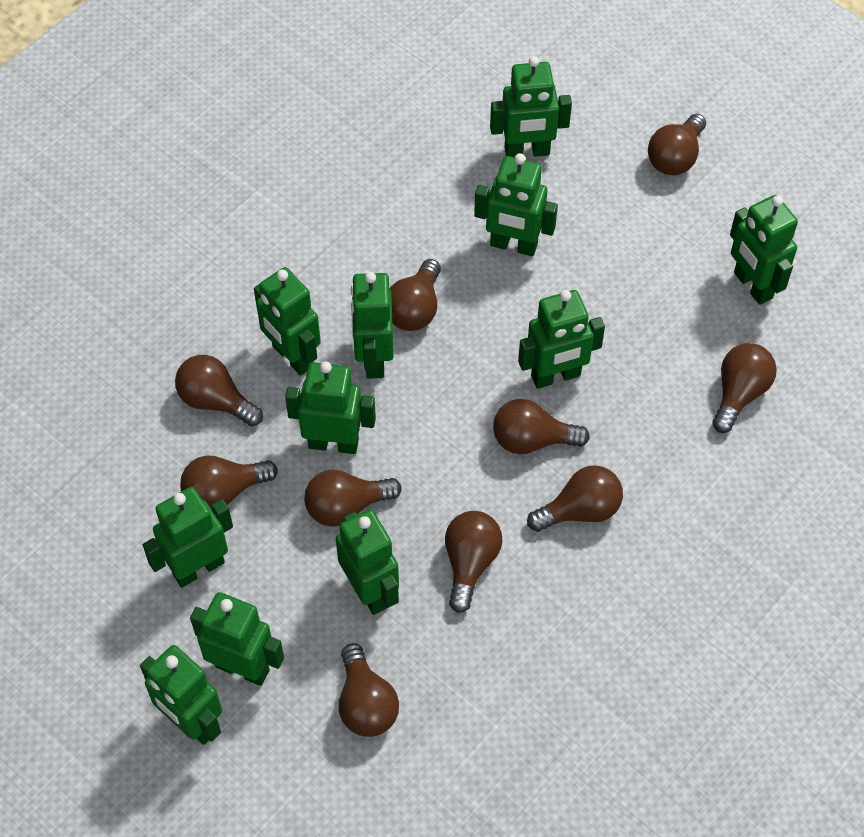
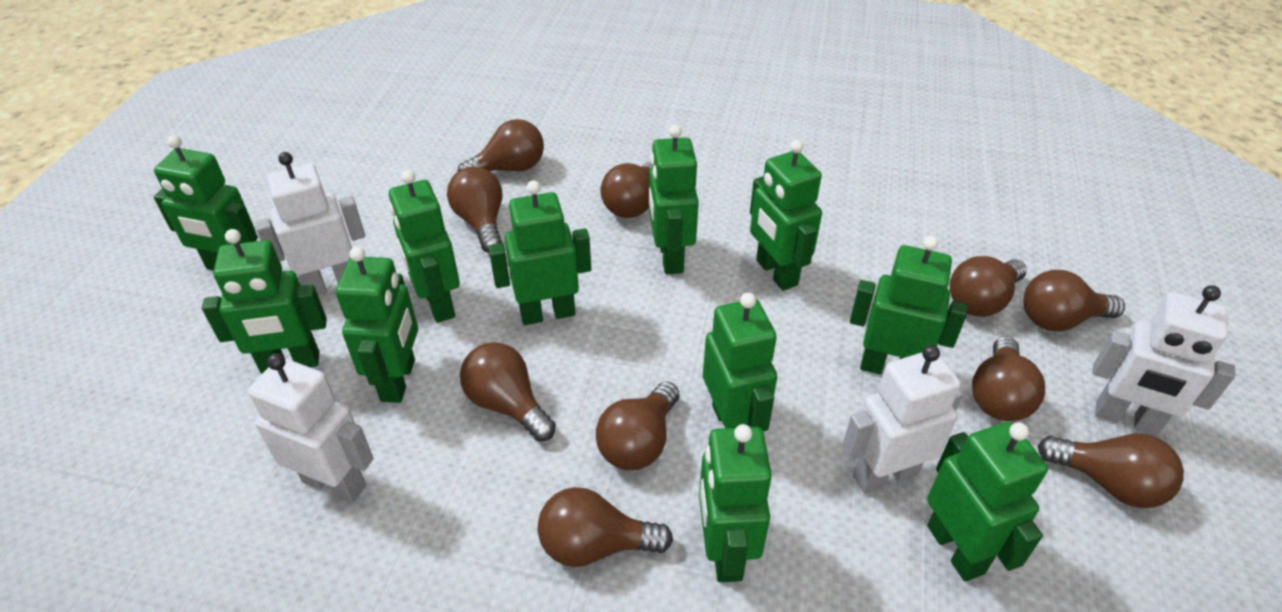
white robot: none = 0 -> [248,353,373,503] [255,152,365,295] [842,345,962,494] [1092,285,1235,436] = 4

